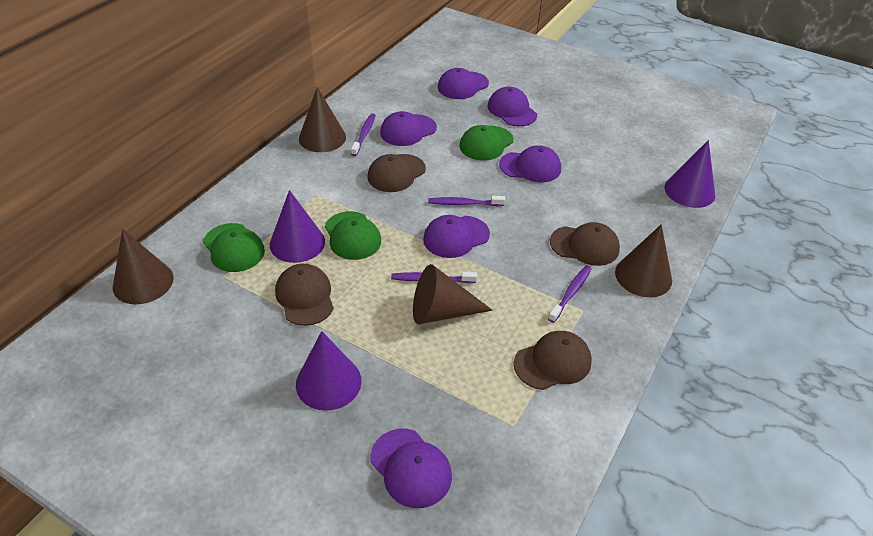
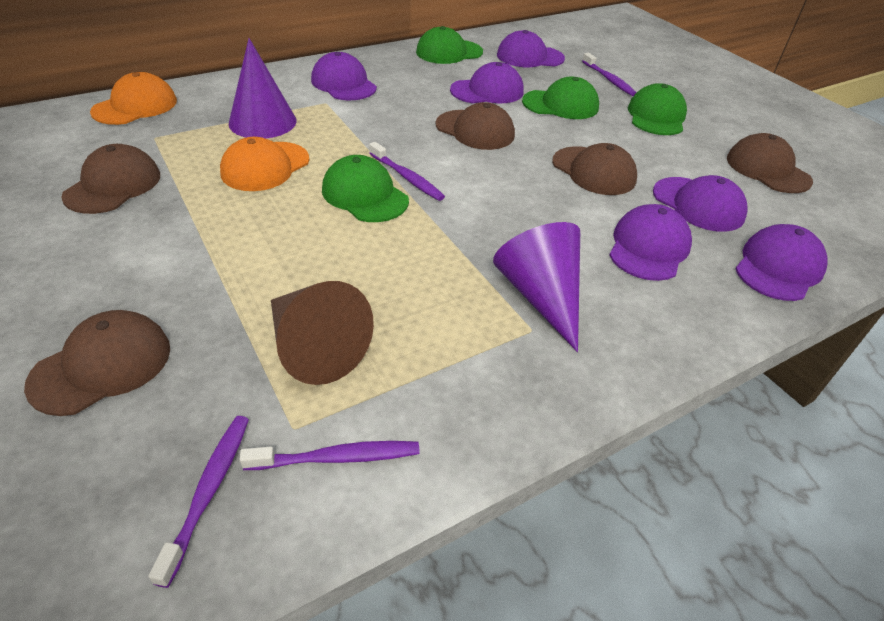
brown cap: [275,264,334,326] [367,154,426,192] [514,331,592,390] [550,222,620,266] = 4 -> [24,310,170,416] [61,144,160,214] [436,102,515,150] [552,143,637,195] [727,133,813,193] = 5
brown cone: [113,229,174,304] [299,87,346,152] [413,264,493,324] [615,224,672,297] = 4 -> [271,281,374,385] = 1
green cap: [203,223,265,272] [325,211,381,260] [459,125,514,161] = 3 -> [322,155,409,222] [416,26,483,64] [522,76,599,119] [628,83,687,135] = 4
orange cap: none = 0 -> [90,72,177,125] [220,137,310,191] = 2
purple cone: [270,190,325,263] [296,331,362,411] [665,140,715,208] = 3 -> [229,38,297,139] [493,222,580,352] = 2

